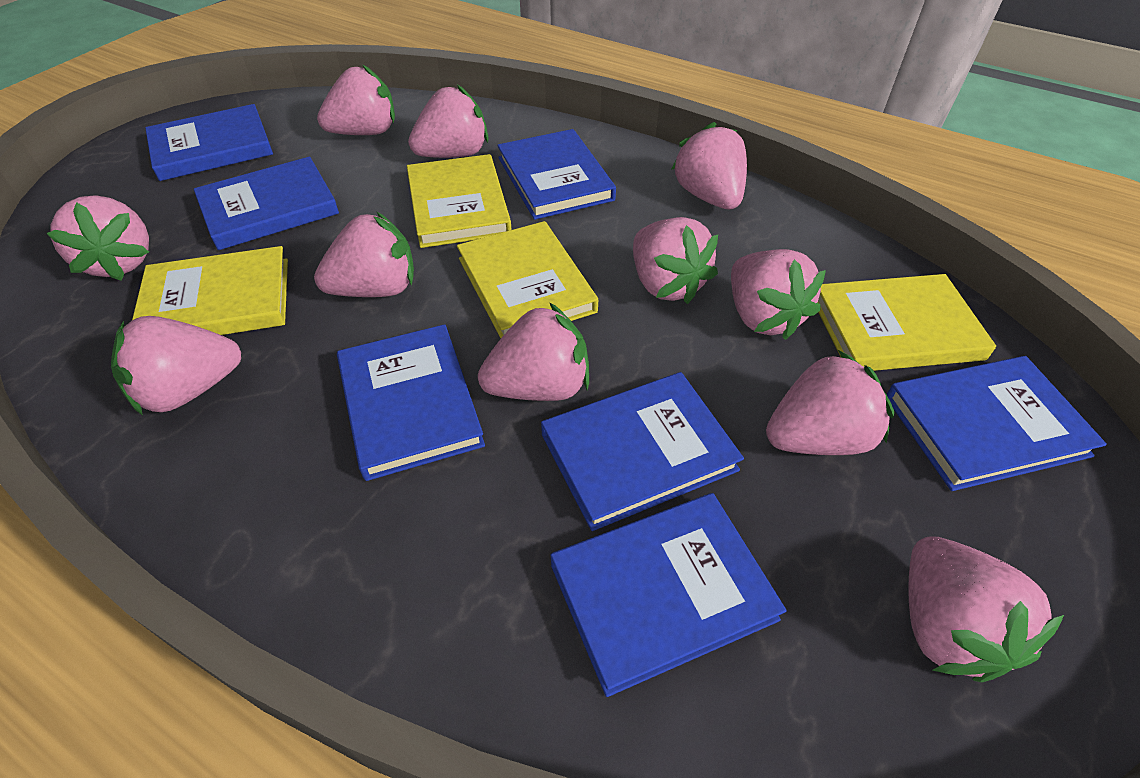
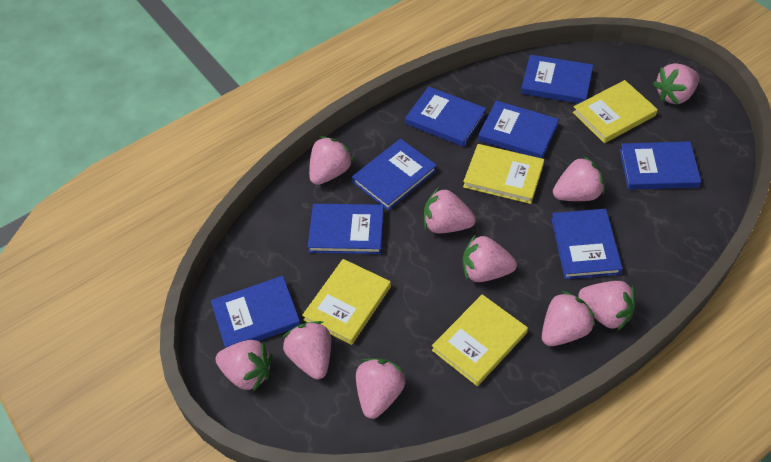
blue book: [145,104,273,181] [194,157,339,250] [337,324,485,481] [497,129,616,220] [541,372,744,531] [551,493,786,697] [886,356,1107,491] = 7 -> [211,276,301,348] [308,204,384,254] [352,139,437,211] [405,86,486,147] [478,101,559,159] [521,55,593,103] [551,209,623,279] [620,141,701,190] = 8
pink strawberry: [47,195,149,281] [111,316,241,416] [314,211,414,297] [317,65,395,135] [408,85,489,158] [478,302,589,401] [633,217,718,304] [671,122,747,209] [731,249,826,340] [766,350,894,455] [908,537,1064,682] = 11 -> [215,340,273,392] [282,321,331,379] [309,136,354,185] [356,358,405,419] [424,188,476,233] [462,234,517,282] [542,291,595,346] [553,156,605,201] [578,281,636,331] [653,63,699,105] = 10

